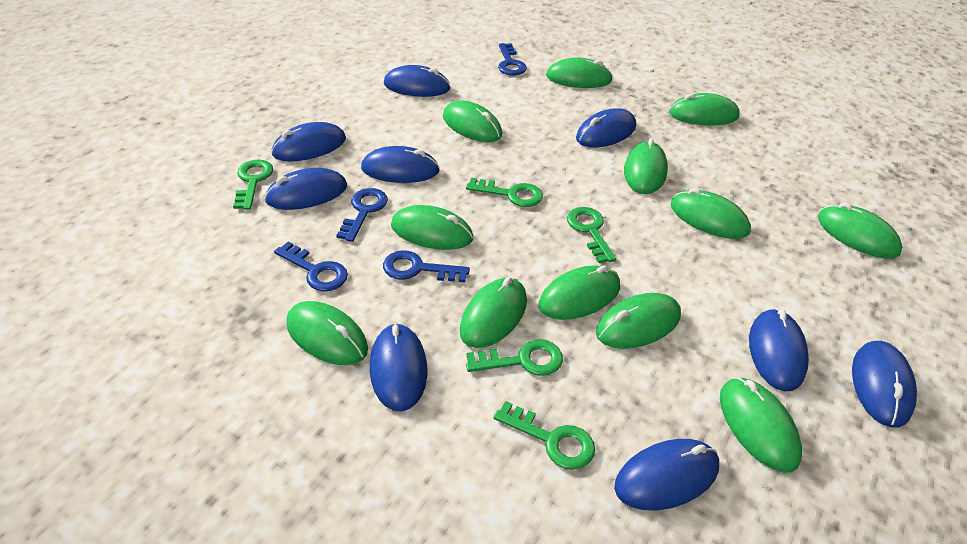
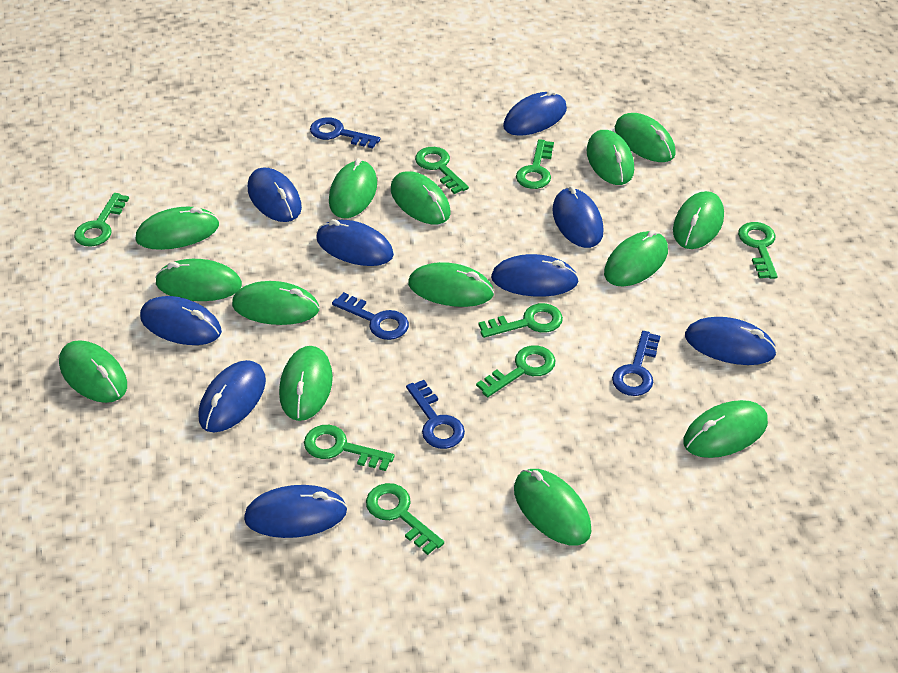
green key: [233,160,273,210] [466,178,543,207] [466,339,563,376] [494,401,595,470] [567,207,616,263] = 5 -> [74,193,129,246] [304,425,395,471] [366,483,444,555] [415,147,469,194] [476,345,556,397] [479,303,563,338] [516,139,554,189] [738,222,778,279] = 8
green mouse: [286,301,368,365] [391,205,473,250] [443,100,502,142] [460,277,527,348] [538,265,620,320] [546,58,613,88] [596,293,681,349] [624,138,668,194] [669,93,740,125] [670,188,751,239] [720,377,802,473] [818,202,902,259] = 12 -> [59,340,127,403] [135,207,219,250] [155,259,242,301] [232,281,319,325] [279,346,333,421] [329,158,377,218] [391,171,450,224] [408,262,494,307] [514,469,592,546] [587,130,634,185] [604,230,668,287] [615,113,676,162] [673,191,724,249] [683,400,768,458] = 14

